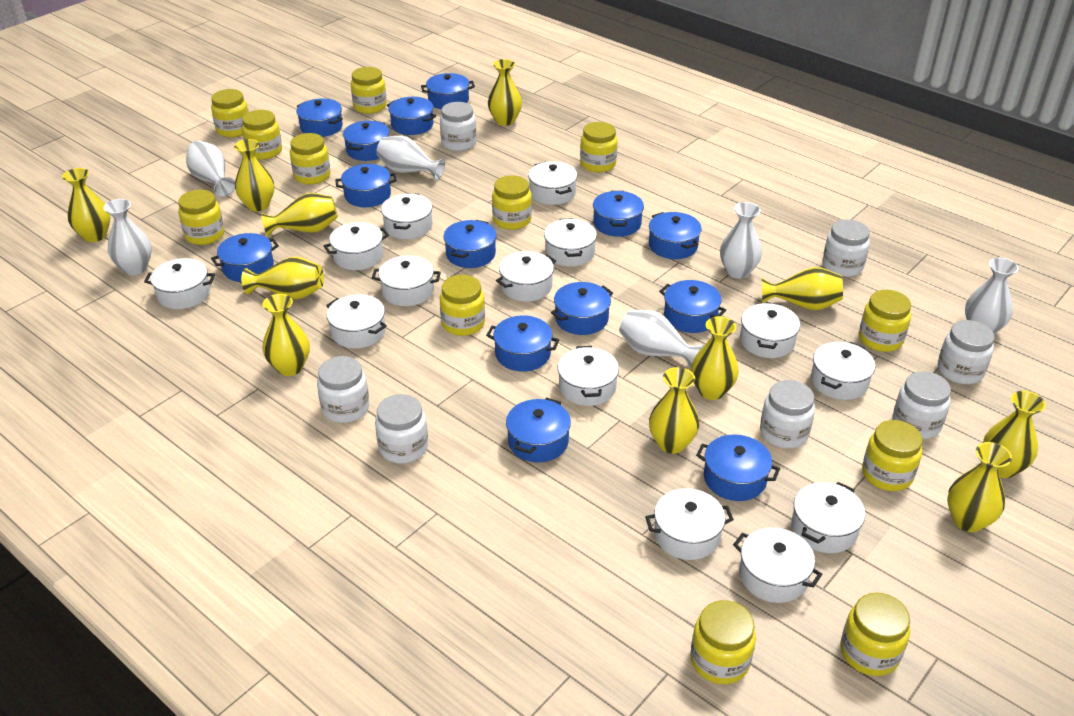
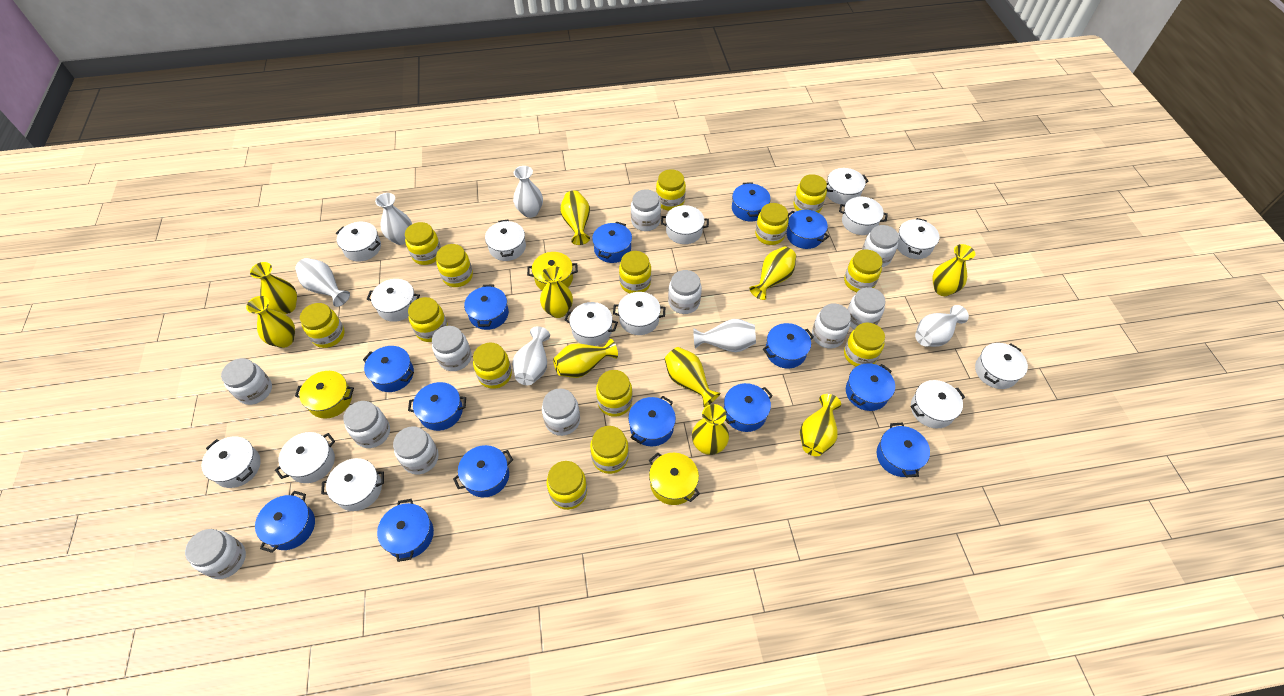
white jar: [317,356,369,423] [375,394,428,464] [440,102,476,151] [760,380,815,448] [823,219,870,277] [892,371,951,439] [938,320,994,384] = 7 -> [185,529,246,579] [221,358,272,405] [343,401,390,448] [393,426,439,474] [432,326,472,371] [542,388,580,436] [631,189,661,231] [668,270,702,314] [812,303,851,349] [848,287,885,329] [862,225,899,267] = 11
yellow jar: [178,190,225,245] [211,89,249,137] [242,110,282,160] [290,133,330,185] [351,67,387,114] [440,275,485,336] [492,175,532,230] [580,122,618,172] [690,600,756,684] [840,593,910,676] [859,290,911,352] [862,420,922,491] = 12 -> [300,303,345,348] [405,222,441,265] [408,297,448,342] [436,244,473,287] [473,343,512,389] [547,461,587,510] [590,426,629,474] [596,370,632,417] [619,251,651,293] [656,169,686,211] [755,203,789,245] [794,174,827,213] [844,250,883,292] [844,323,885,367] = 14
yellow pot: none = 0 -> [295,371,354,419] [527,252,578,290] [649,453,700,505] = 3
yellow vase: [62,168,110,242] [234,139,274,211] [241,257,324,299] [261,193,338,237] [262,294,310,376] [488,59,522,126] [649,367,699,454] [691,316,739,400] [762,267,843,310] [947,442,1012,532] [983,391,1046,478] = 11 -> [246,296,295,348] [250,262,297,314] [540,266,573,318] [553,339,618,378] [560,191,590,245] [665,347,720,407] [692,404,729,455] [750,247,796,300] [800,394,841,456] [932,244,975,296] = 10

